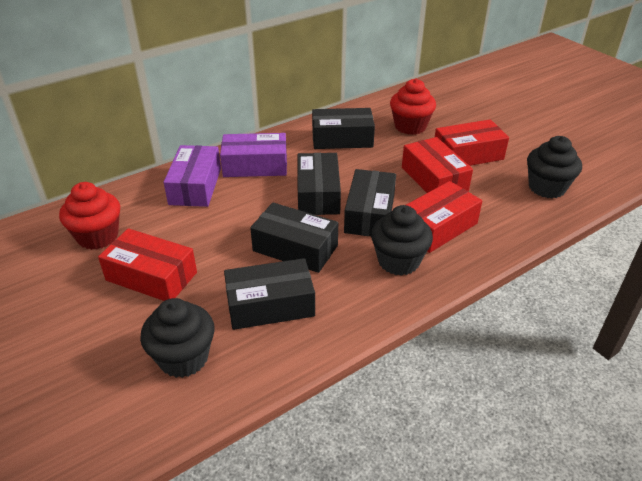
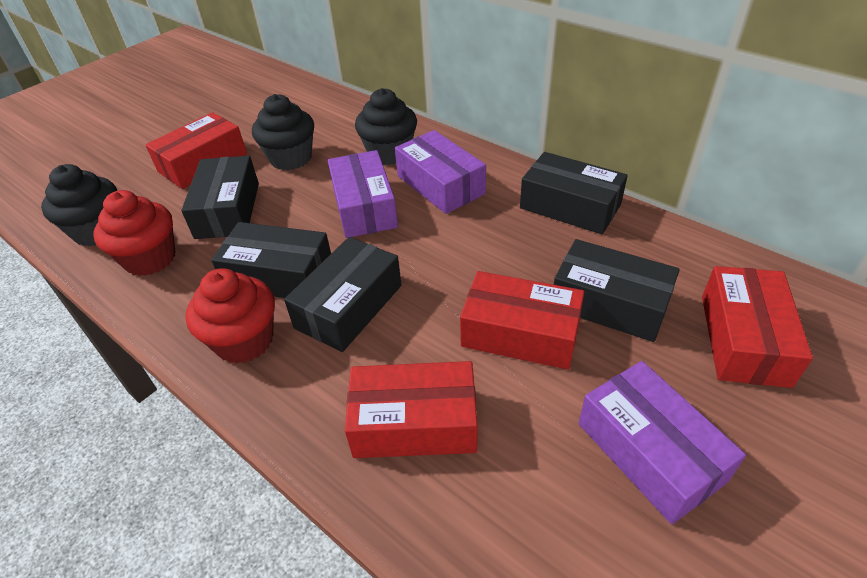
purple box: [164,145,221,207] [220,133,287,177] = 2 -> [328,150,398,238] [395,130,486,214] [579,361,746,524] = 3

